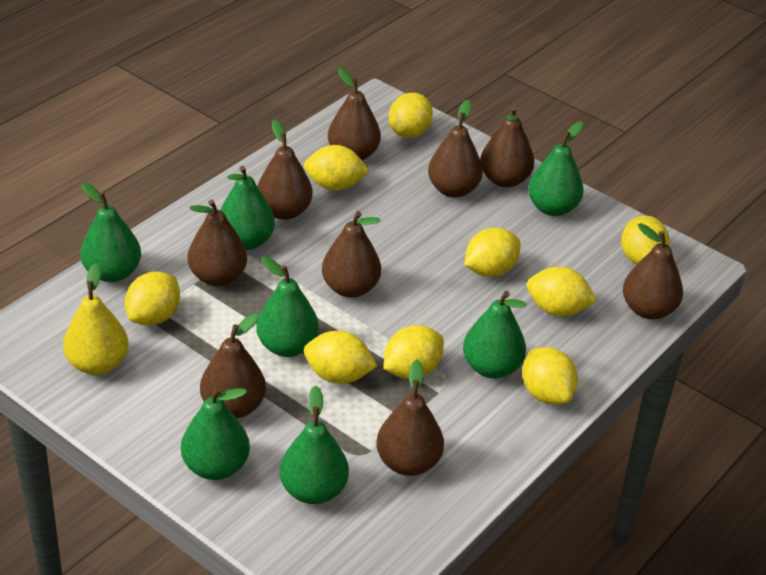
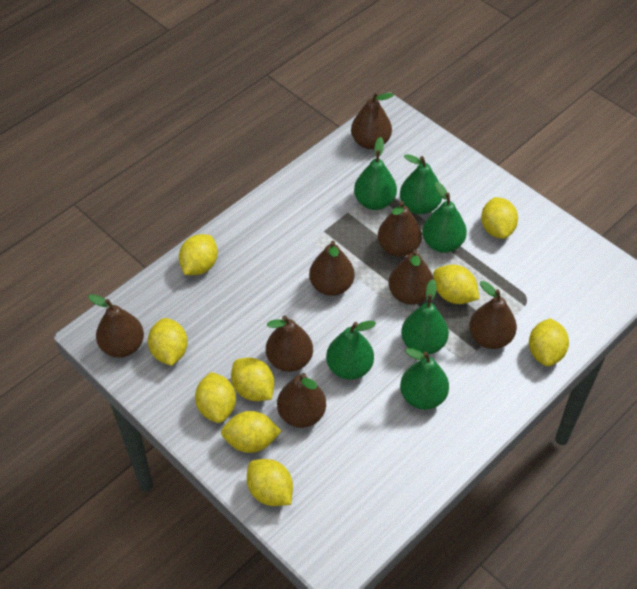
brown pear: [188,199,247,286] [200,313,266,418] [257,119,313,220] [322,211,381,298] [328,68,381,160] [376,360,444,476] [428,100,483,198] [480,107,534,188] [623,223,683,319] = 9 -> [88,294,144,358] [266,316,313,372] [277,373,326,428] [309,241,355,296] [351,92,394,149] [378,201,422,257] [389,249,434,305] [469,281,517,349] = 8
green pear: [80,183,141,282] [181,386,250,480] [220,166,275,250] [256,256,319,357] [280,385,349,504] [463,291,526,378] [528,122,584,216] = 7 -> [326,321,376,380] [354,137,397,210] [400,154,442,214] [400,348,449,410] [401,279,449,355] [422,182,467,253] = 6
yellow pear: [63,263,128,375] = 1 -> none = 0

